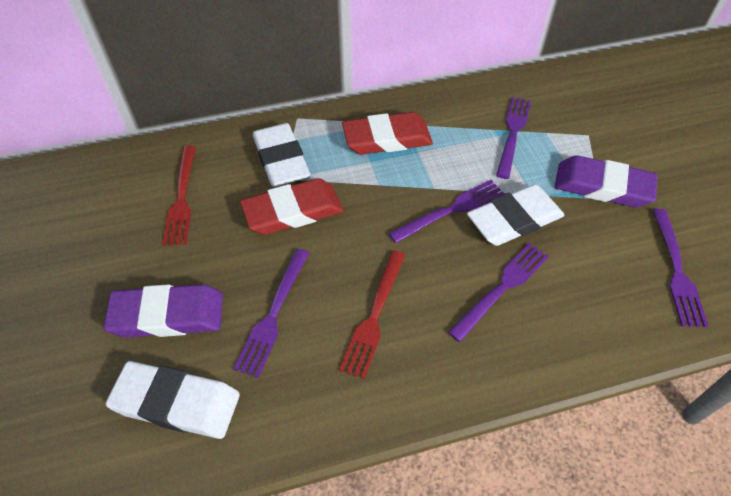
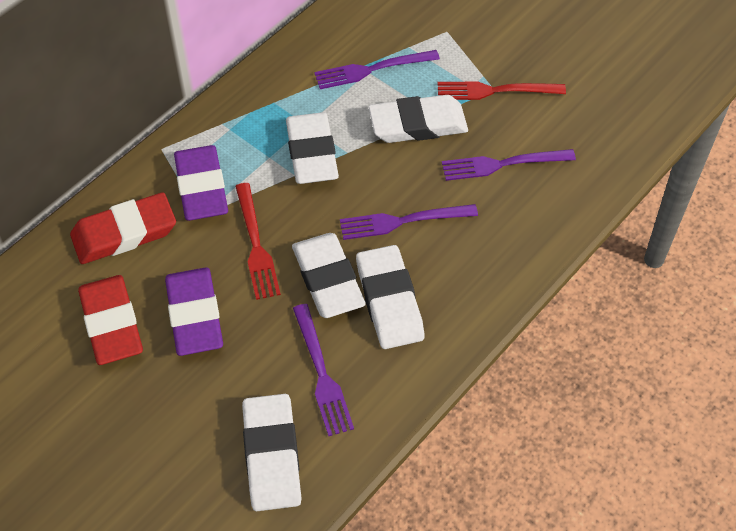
purple fork: [234,249,309,378] [389,180,505,243] [448,243,549,342] [496,97,531,179] [653,209,709,327] = 5 -> [293,304,354,436] [314,50,440,89] [340,204,478,240] [442,149,576,181] = 4
white eraser: [106,361,240,439] [253,123,310,187] [467,184,565,246] = 3 -> [242,394,302,511] [286,112,339,184] [292,233,366,318] [356,245,425,349] [368,95,468,143] = 5

